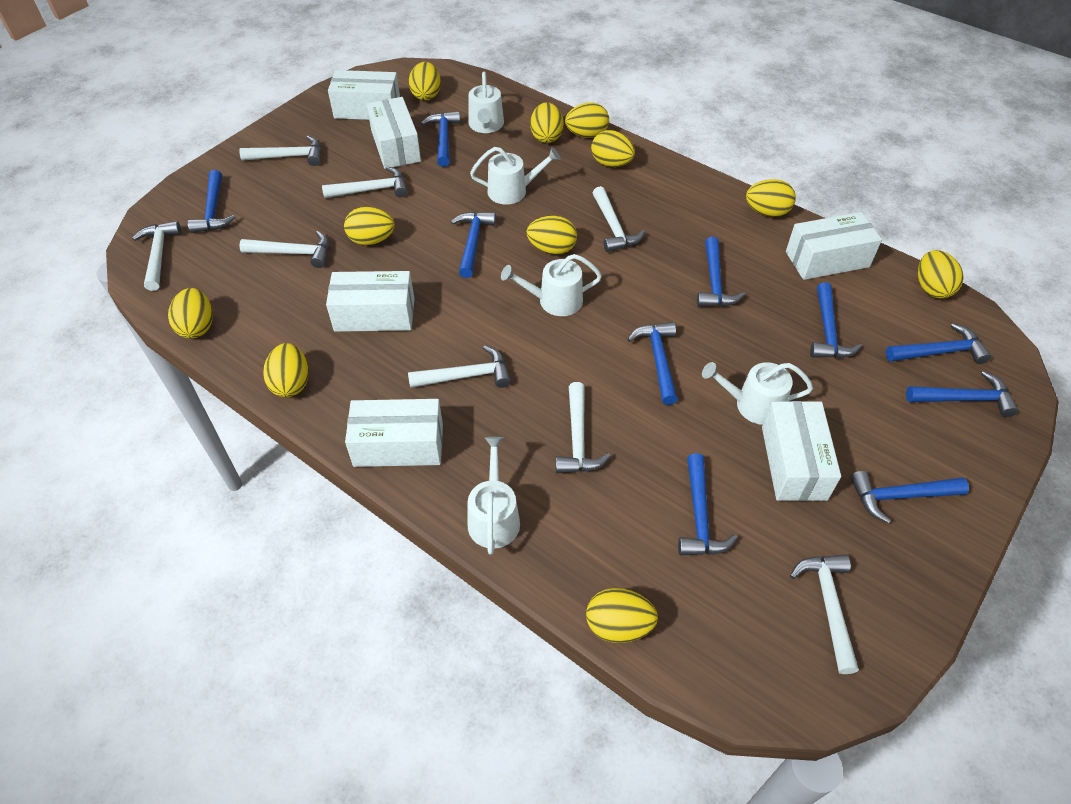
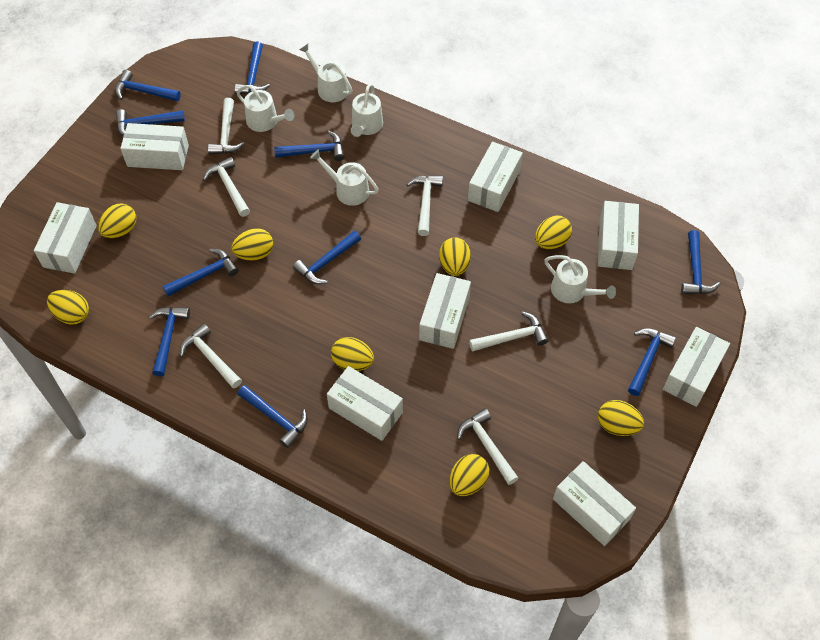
white box: [326,271,414,332] [328,70,400,120] [345,399,443,467] [366,97,421,169] [762,401,841,501] [786,212,882,280] = 6 -> [34,202,97,274] [120,123,189,170] [327,366,403,441] [419,273,471,349] [468,142,523,212] [553,461,636,546] [598,201,639,270] [663,327,730,407] = 8
white hammer: [132,221,181,291] [239,136,321,166] [240,231,329,268] [322,166,407,198] [408,346,511,388] [556,382,611,473] [593,186,645,252] [790,554,859,674] = 8 -> [180,323,242,389] [203,157,250,217] [208,98,244,155] [406,175,443,236] [457,408,519,485] [469,312,548,352] = 6
yellow egg: [168,288,213,339] [263,343,309,397] [344,207,395,245] [409,62,441,100] [527,216,577,255] [530,102,564,143] [565,102,609,138] [586,588,658,643] [591,130,635,167] [746,179,796,217] [918,250,964,299] = 11 -> [47,290,89,325] [98,203,136,238] [231,228,273,261] [331,337,374,371] [439,237,471,276] [449,454,490,496] [535,216,572,249] [598,400,644,436] = 8

